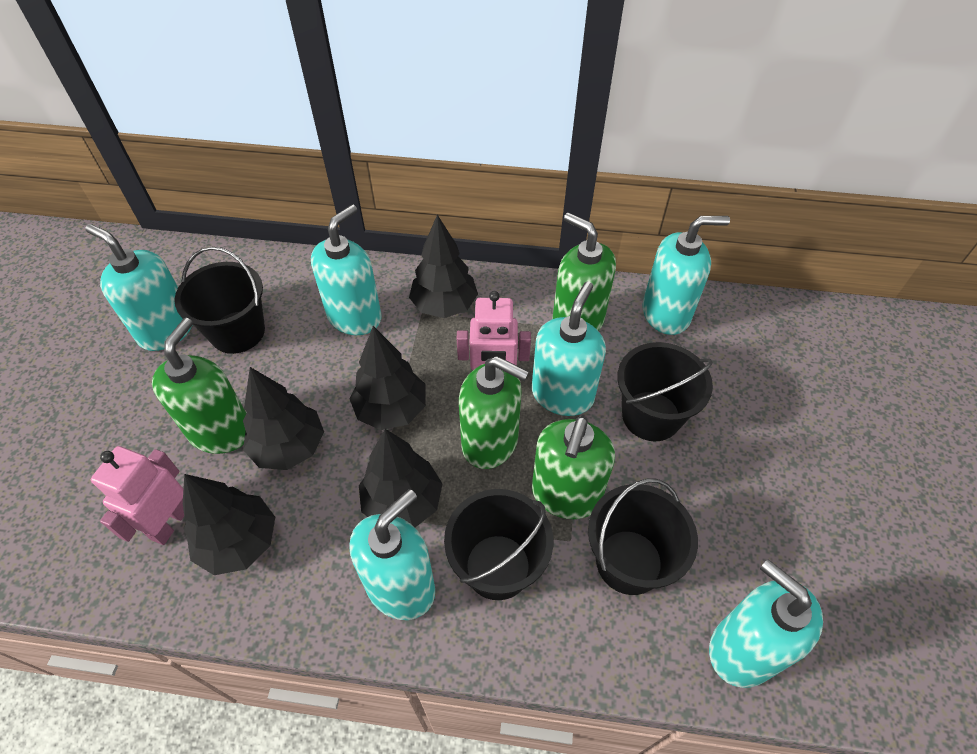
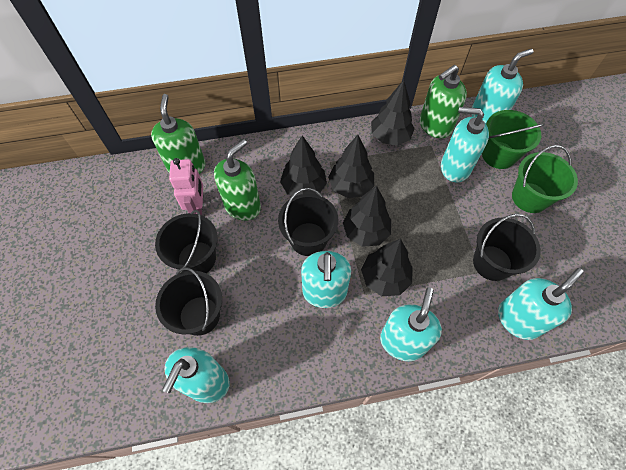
green bucket: none = 0 -> [482,110,545,169] [512,145,578,213] = 2
green soap dispenser: [152,318,247,454] [459,356,529,469] [532,416,615,519] [552,213,616,331] = 4 -> [151,94,206,174] [214,139,261,221] [420,65,467,138] = 3
pink robot: [91,446,184,545] [457,291,531,370] = 2 -> [169,158,203,215] = 1

